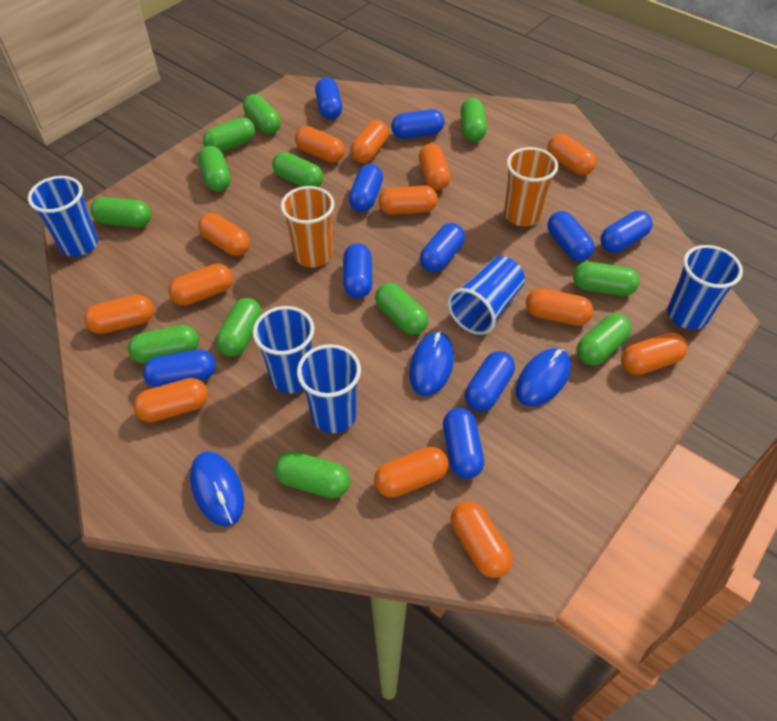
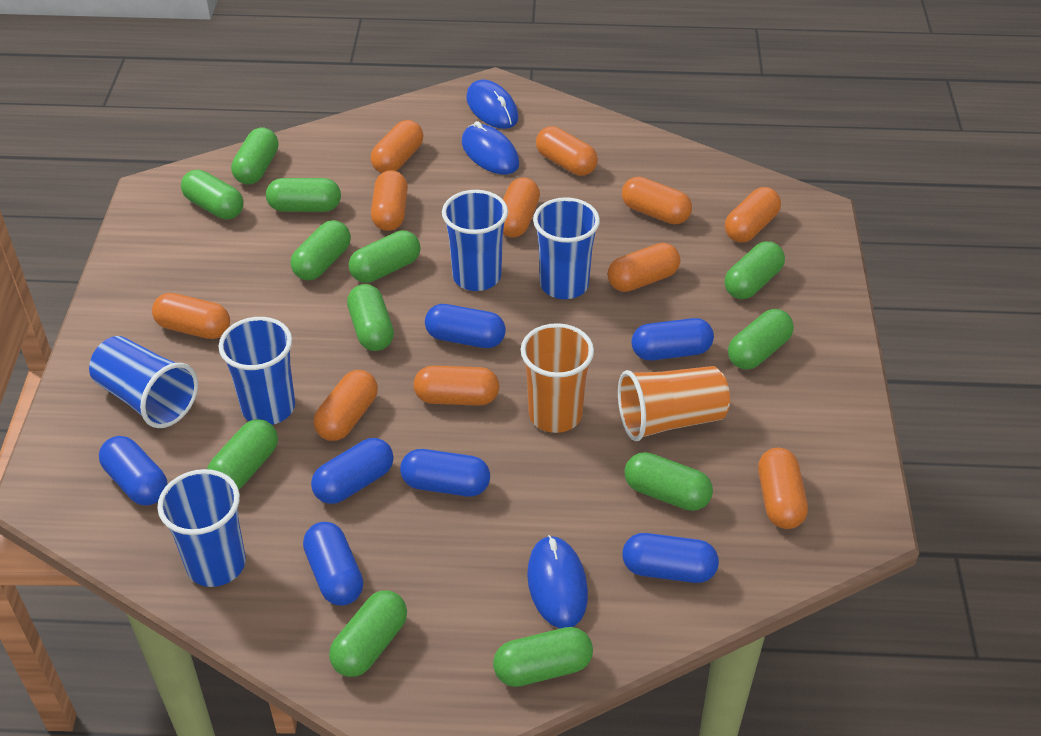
blue capsule: [143,350,216,388] [315,77,342,119] [343,243,372,298] [349,164,383,212] [391,109,445,139] [420,223,465,272] [443,408,484,479] [465,351,515,411] [547,211,595,261] [600,211,653,253] = 10 -> [99,436,168,506] [303,522,363,606] [311,438,394,504] [400,449,490,497] [425,304,506,348] [622,533,719,583] [631,318,714,360] = 7
orange capsule: [84,294,154,334] [133,378,208,422] [168,264,233,306] [198,213,250,256] [295,126,345,163] [350,120,389,163] [374,447,448,498] [378,185,438,215] [419,144,451,190] [451,501,512,578] [526,288,593,326] [548,134,596,175] [621,333,688,375] = 13 -> [152,293,230,339] [313,370,378,441] [371,120,423,173] [371,170,408,231] [414,366,499,406] [503,177,540,238] [536,126,598,176] [607,243,680,292] [622,177,692,225] [725,187,781,243] [758,447,808,529] = 11

